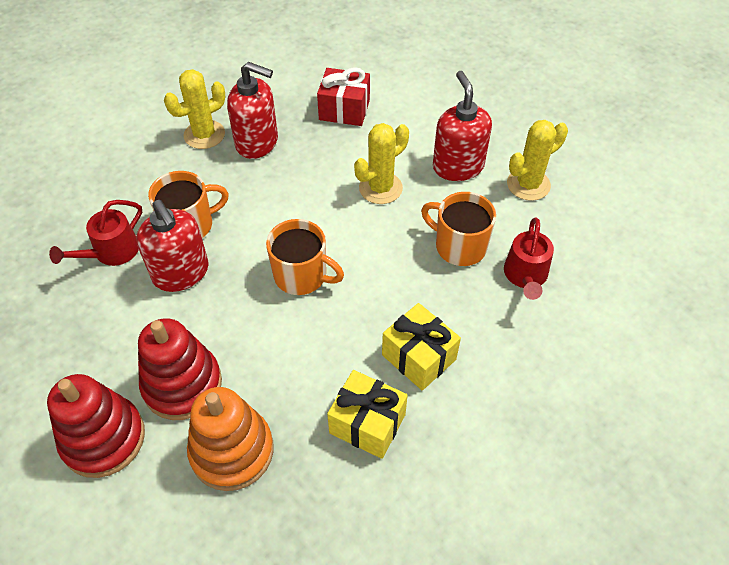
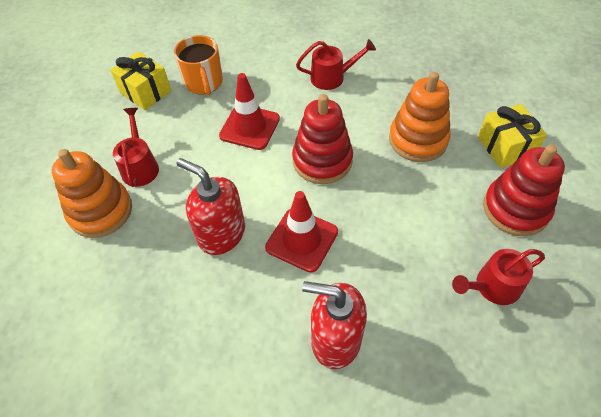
orange mug: [148,171,229,238] [266,219,344,295] [421,192,496,266] = 3 -> [174,35,223,95] = 1
orange stacking toy: [187,387,274,491] = 1 -> [52,149,132,238] [389,72,450,162] = 2
red gift: [317,67,370,126] = 1 -> none = 0
red soap dispenser: [136,200,209,292] [227,62,278,159] [433,71,492,181] = 3 -> [177,158,245,255] [302,281,367,369] = 2
red traffic cone: none = 0 -> [219,73,280,150] [265,191,338,273] = 2
red watering can: [49,200,142,266] [504,217,554,300] = 2 -> [113,108,159,187] [296,39,376,90] [452,249,545,305] = 3
yellow cactus: [164,69,225,149] [354,123,409,204] [507,120,568,201] = 3 -> none = 0

